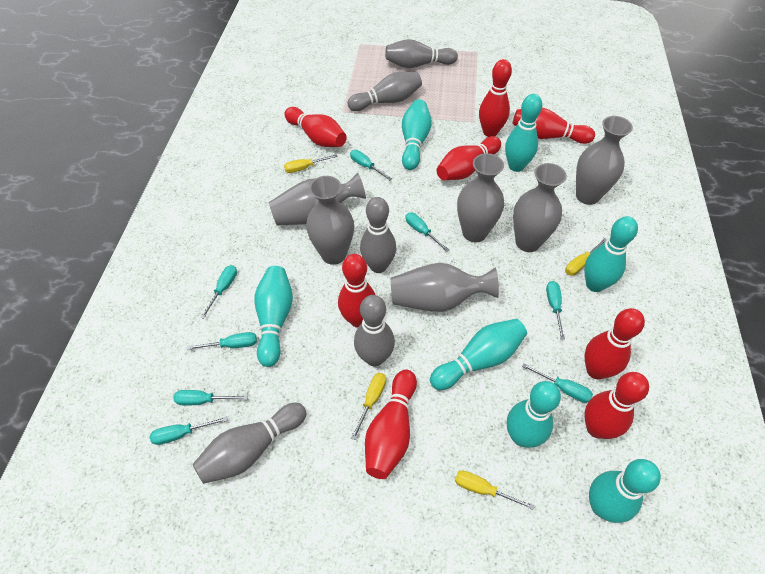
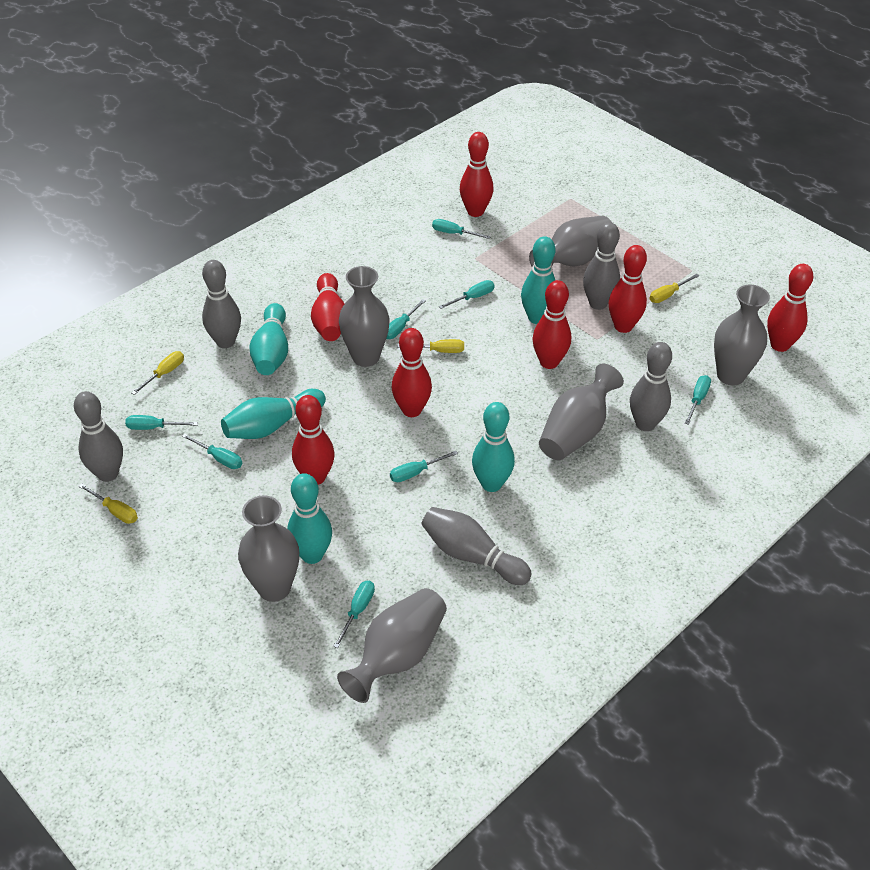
red bowling pin: [285,107,347,147] [338,254,375,328] [365,370,417,479] [437,136,501,180] [479,59,512,137] [513,108,595,144] [584,308,645,379] [584,372,649,439] = 8 -> [292,395,334,485] [311,273,345,341] [392,328,432,417] [460,132,493,217] [532,280,571,369] [609,245,647,333] [767,264,813,352] = 7
turquoise bowling pin: [255,266,293,367] [402,99,432,170] [430,319,527,390] [505,94,542,172] [507,381,561,448] [584,216,638,292] [589,459,661,523] = 7 -> [221,389,326,439] [249,303,288,375] [287,473,332,564] [472,402,515,492] [521,236,556,324] = 5

